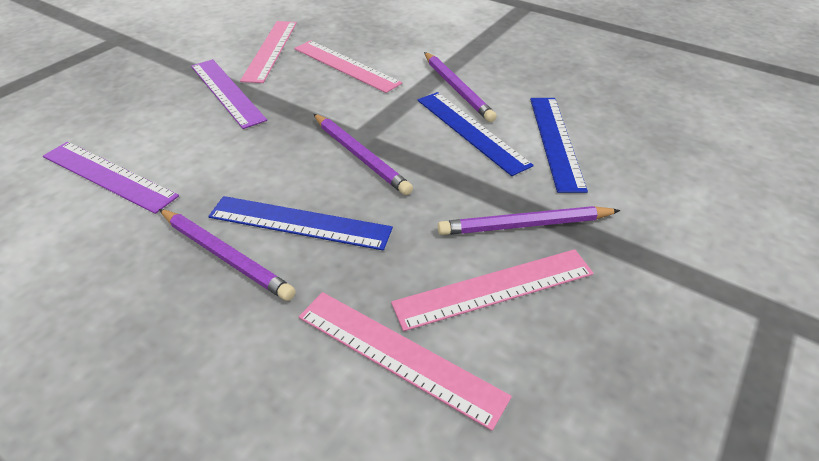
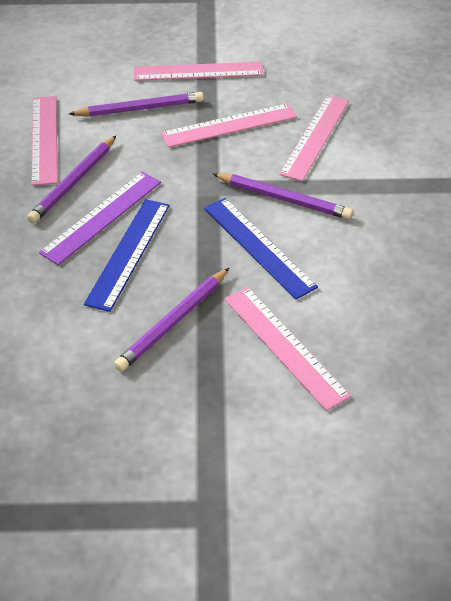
blue ruler: [208,196,393,251] [418,92,534,176] [530,98,588,193] = 3 -> [84,199,170,312] [204,198,318,299] = 2
pink ruler: [240,21,297,83] [294,40,402,93] [299,292,512,431] [391,249,594,331] = 4 -> [31,96,57,186] [134,62,263,81] [161,103,297,147] [225,287,351,411] [279,95,349,181] = 5
purple ruler: [43,142,179,214] [191,59,267,129] = 2 -> [39,172,161,265] = 1

